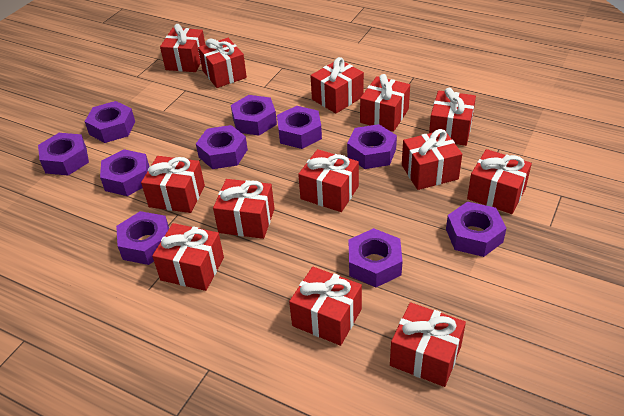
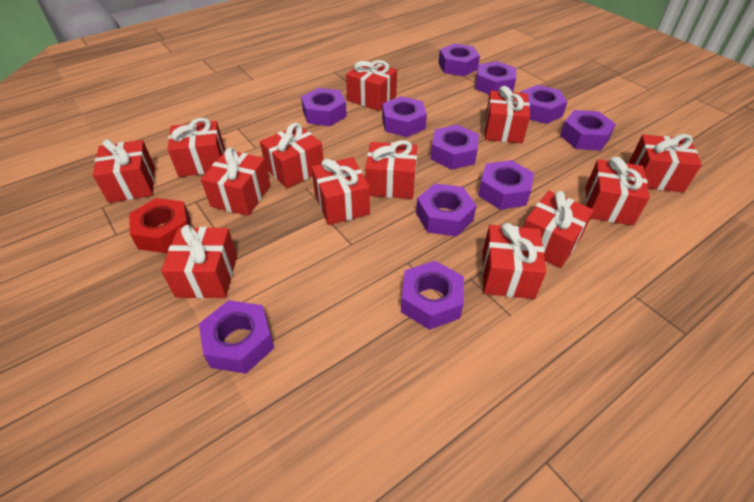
purple nut: [38,133,89,176] [85,101,135,143] [100,149,150,196] [116,211,169,265] [196,125,248,169] [231,95,277,136] [277,106,322,149] [347,124,397,169] [349,228,402,287] [446,202,507,257] = 10 -> [199,300,274,374] [301,88,347,126] [382,96,427,137] [401,261,464,330] [416,183,477,236] [431,125,479,170] [438,43,480,76] [475,61,516,95] [478,160,534,210] [521,85,567,124] [560,110,616,151] = 11
red nut: none = 0 -> [129,198,191,253] = 1

